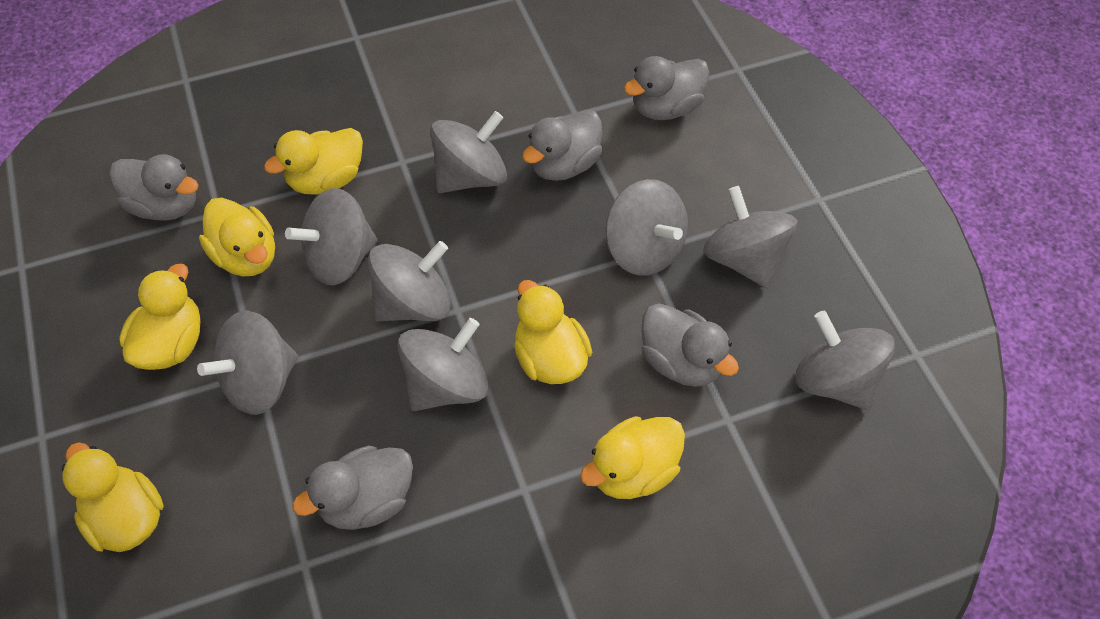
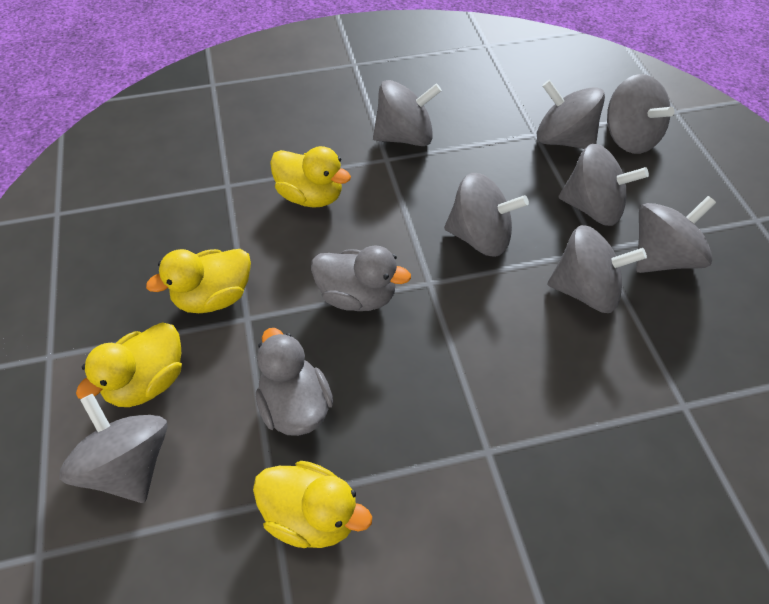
grey duck: [109,154,199,221] [292,446,413,530] [522,110,602,181] [624,56,710,120] [641,303,739,387] = 5 -> [256,328,333,436] [311,245,411,311] = 2
yellow duck: [62,442,164,552] [119,264,201,370] [199,198,275,276] [264,128,363,195] [514,280,592,384] [580,416,685,499] = 6 -> [76,322,182,407] [146,249,251,313] [253,461,372,548] [270,146,351,208] = 4

